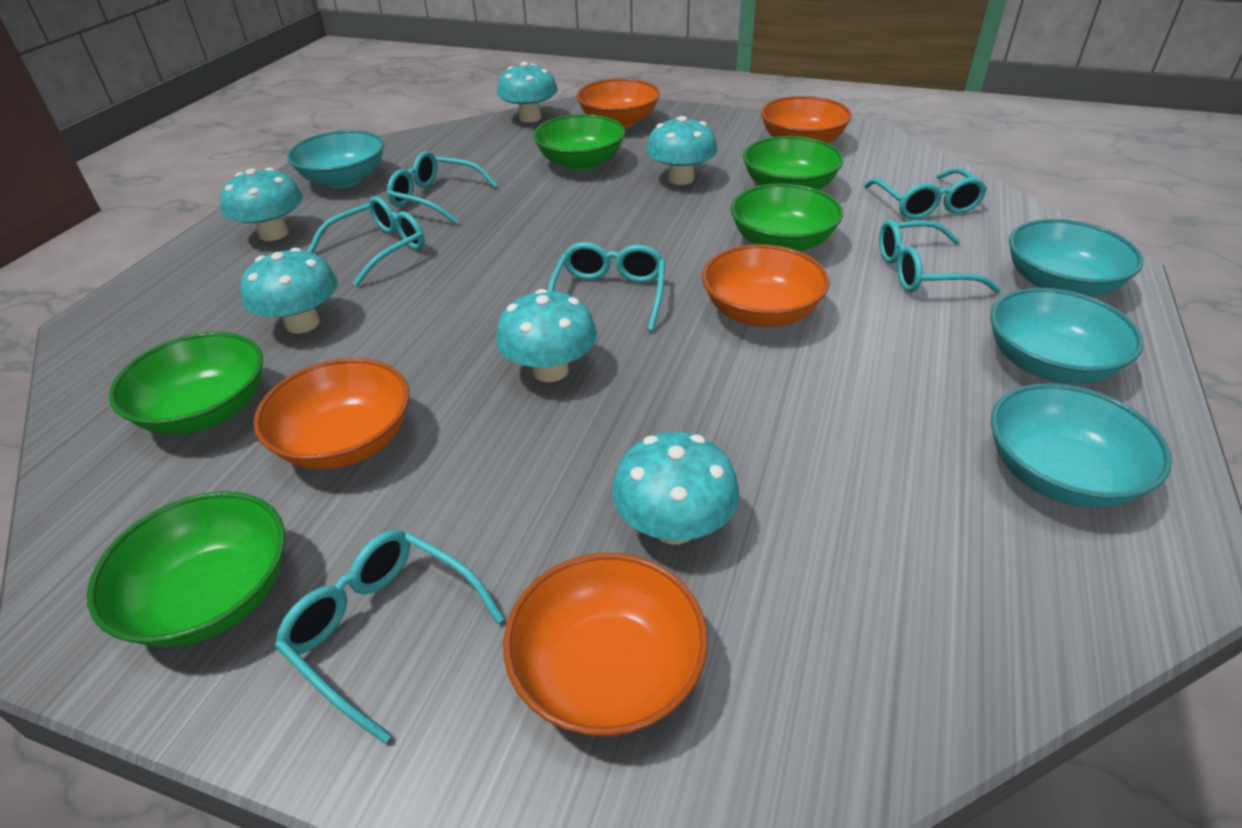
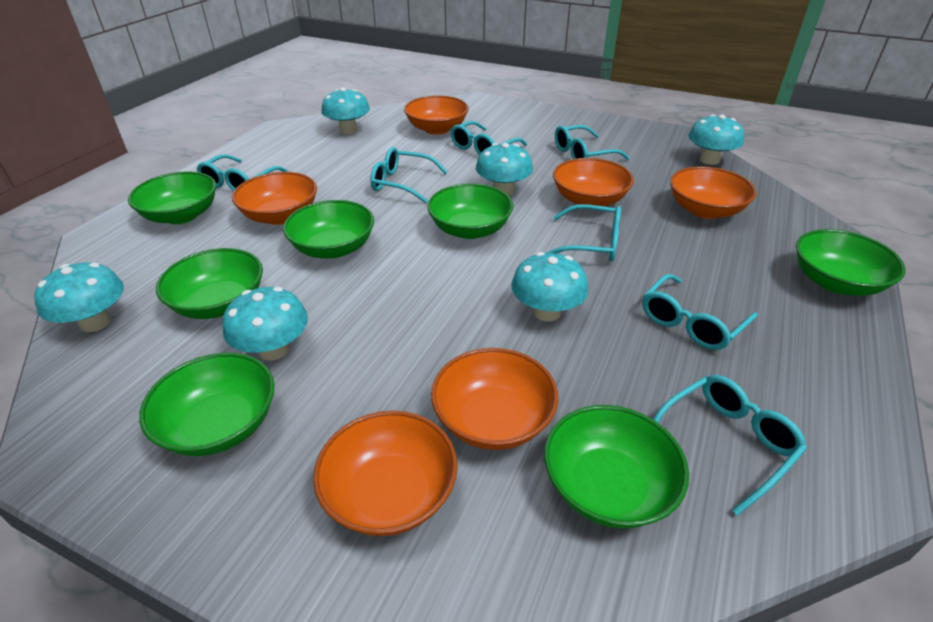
green bowl: [87,491,285,647] [109,332,263,434] [533,114,625,171] [730,183,843,251] [743,136,844,190] = 5 -> [128,171,216,224] [139,353,274,456] [156,248,263,319] [283,200,374,259] [427,183,513,239] [544,405,689,529] [796,229,906,296] = 7
orange bowl: [253,358,410,470] [503,553,708,737] [576,79,660,128] [702,244,829,327] [761,96,852,143] = 5 -> [232,172,317,225] [313,411,458,536] [404,95,469,135] [431,348,559,450] [553,158,634,206] [670,166,757,219] = 6
turquoise bowl: [287,130,384,188] [990,288,1144,384] [991,383,1172,508] [1009,219,1143,297] = 4 -> none = 0
turquoise glasses: [275,530,504,744] [307,196,425,286] [387,151,498,224] [548,242,665,331] [864,168,987,219] [879,220,1001,293] = 6 -> [197,154,288,191] [370,147,448,203] [451,121,527,155] [546,204,621,261] [555,125,630,160] [642,274,758,350] [653,375,807,516] = 7

